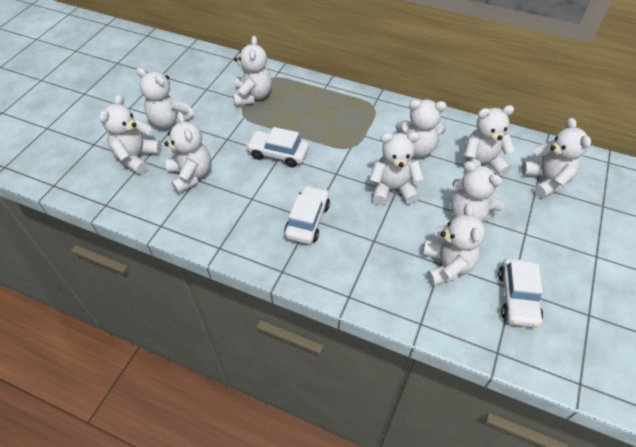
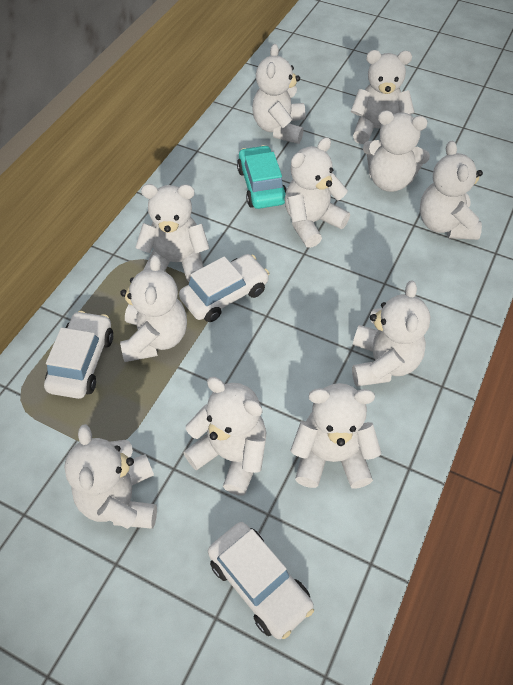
turquoise car: none = 0 -> [237,145,286,209] = 1
white teddy bear: [99,95,162,174] [136,68,194,128] [164,112,211,194] [233,36,272,106] [369,132,424,205] [395,100,447,157] [422,204,486,286] [451,161,505,223] [464,105,516,176] [521,118,591,198] = 10 -> [64,424,157,529] [120,255,187,362] [135,184,210,282] [183,377,267,496] [252,44,306,144] [284,137,350,248] [290,383,382,489] [351,50,415,144] [352,281,431,387] [363,110,430,192] [420,141,483,240] = 11

